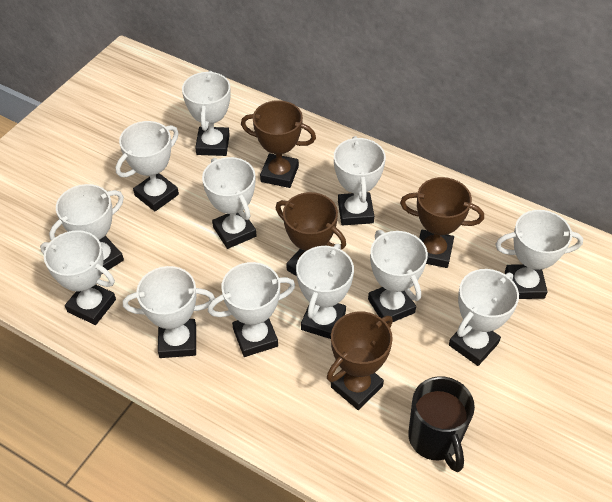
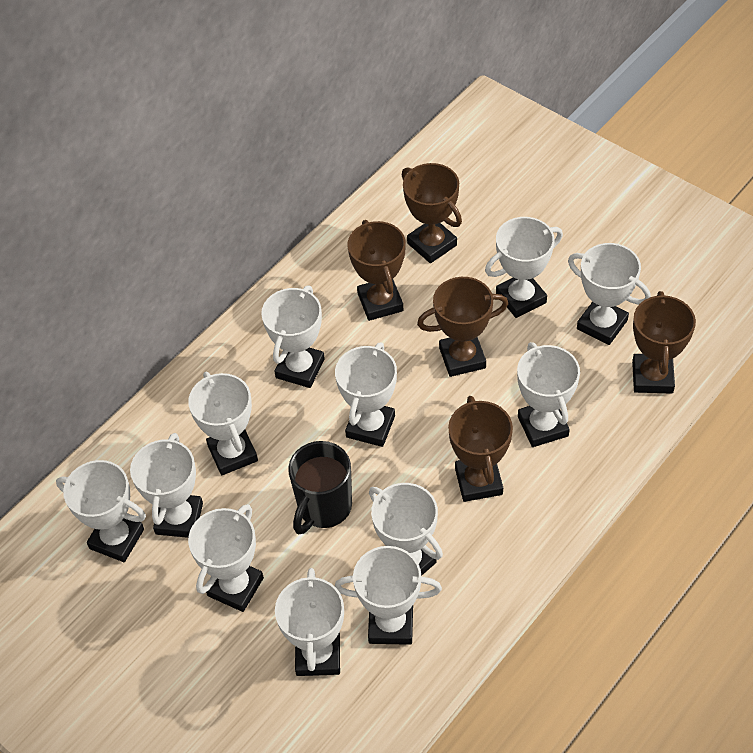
brown trophy: [241,100,316,188] [276,192,346,276] [327,311,393,410] [400,177,484,268] = 4 -> [347,220,406,321] [402,163,462,263] [417,277,508,377] [448,396,513,502] [632,291,696,394] = 5

